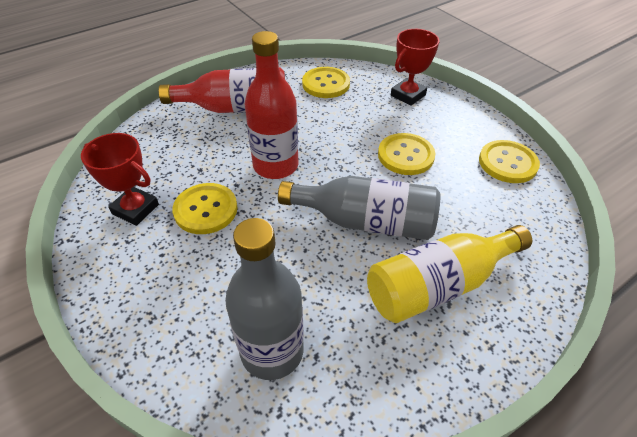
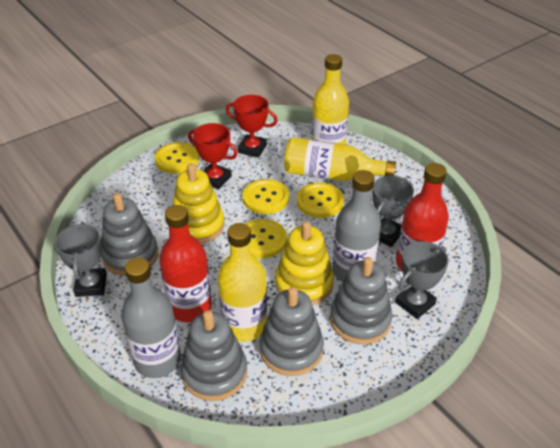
grey stacking toy: none = 0 -> [101,193,158,276] [181,310,247,401] [260,287,324,376] [330,257,392,344] = 4
grey trophy: none = 0 -> [55,223,107,297] [372,176,414,247] [395,241,449,319] = 3
yellow bottle: [367,225,532,323] = 1 -> [218,223,267,342] [284,137,396,181] [311,54,349,144] = 3
yellow stacking toy: none = 0 -> [173,163,225,243] [275,221,334,305] = 2

